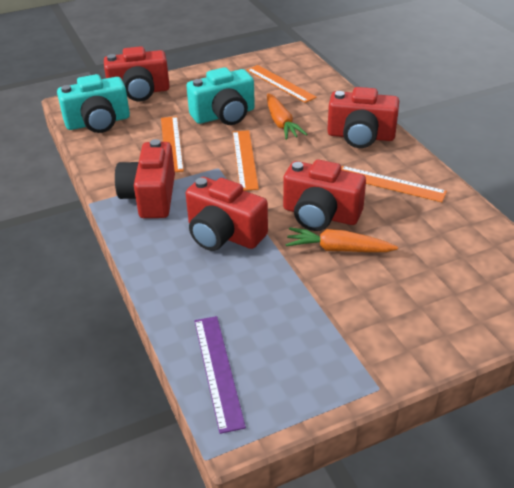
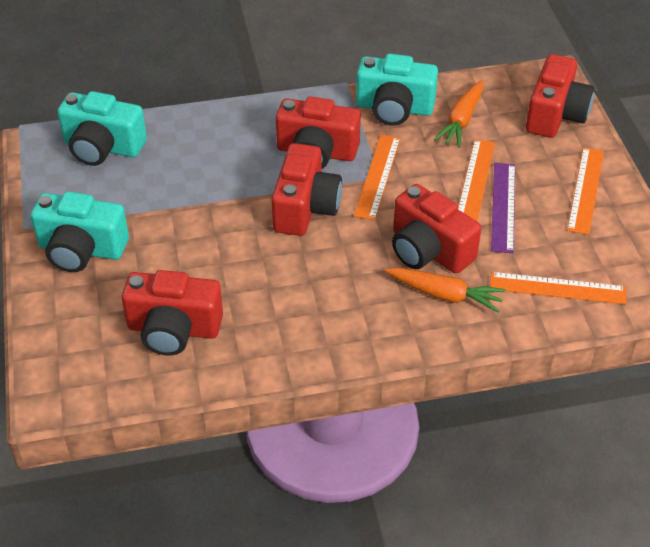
turquoise camera: [57,74,130,133] [186,67,255,125] = 2 -> [31,192,129,272] [57,91,147,166] [356,54,438,126] = 3

